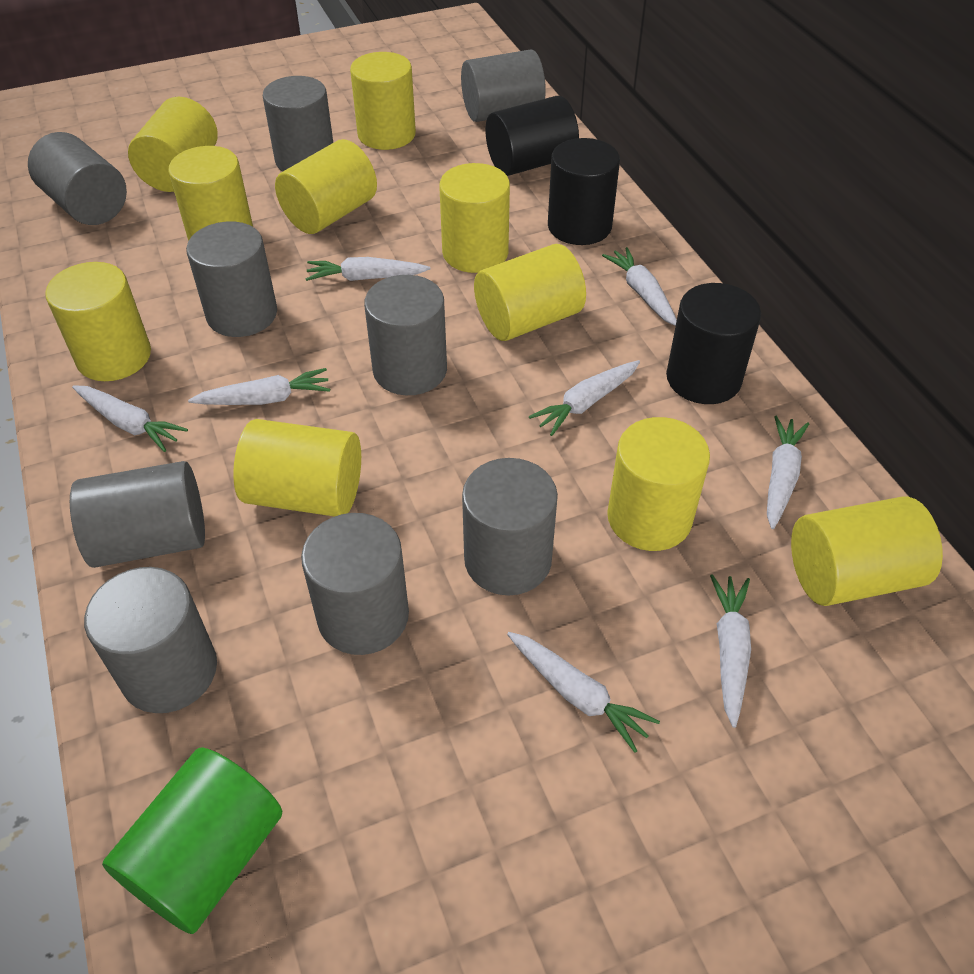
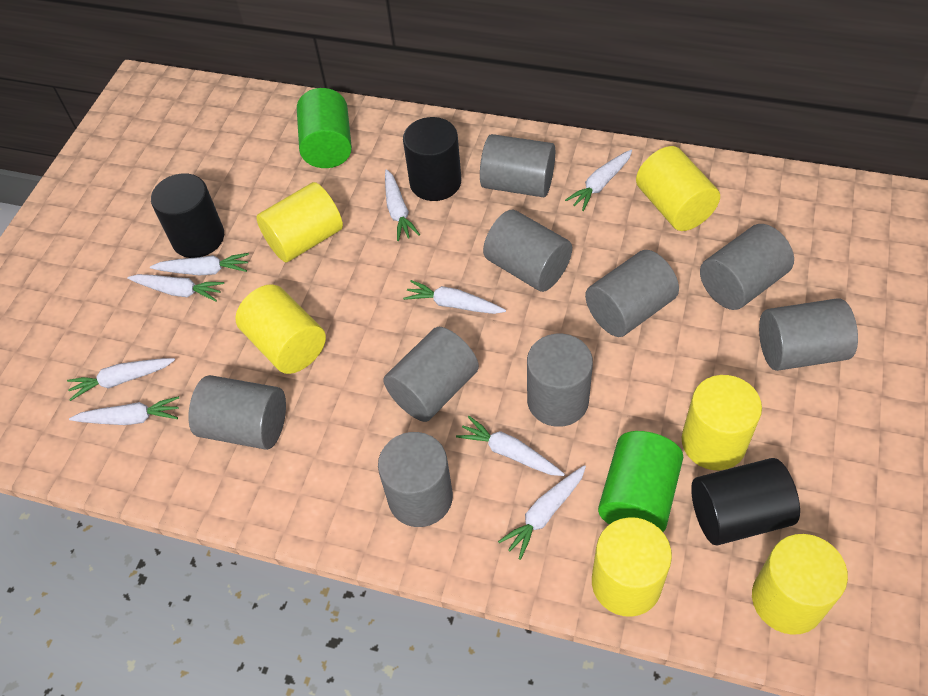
green cylinder: [102,747,282,934] = 1 -> [297,88,352,168] [598,431,683,532] = 2
white carrot: [72,385,188,452] [188,368,330,405] [306,257,430,281] [507,632,660,753] [529,360,640,436] [602,247,677,326] [710,574,751,728] [767,415,809,529] = 8 -> [67,358,175,401] [69,396,179,425] [127,274,224,302] [150,253,249,275] [385,169,420,241] [403,280,506,314] [456,416,565,476] [498,465,586,560] [565,149,632,211] = 9
yellow cylinder: [45,262,151,381] [128,97,218,192] [169,146,253,241] [233,419,361,517] [275,139,377,234] [350,52,416,150] [439,163,510,273] [474,244,586,341] [607,417,710,551] [791,496,943,606] = 10 -> [235,284,326,374] [256,182,343,263] [592,517,672,617] [636,146,720,231] [682,375,762,470] [752,534,848,635] = 6

